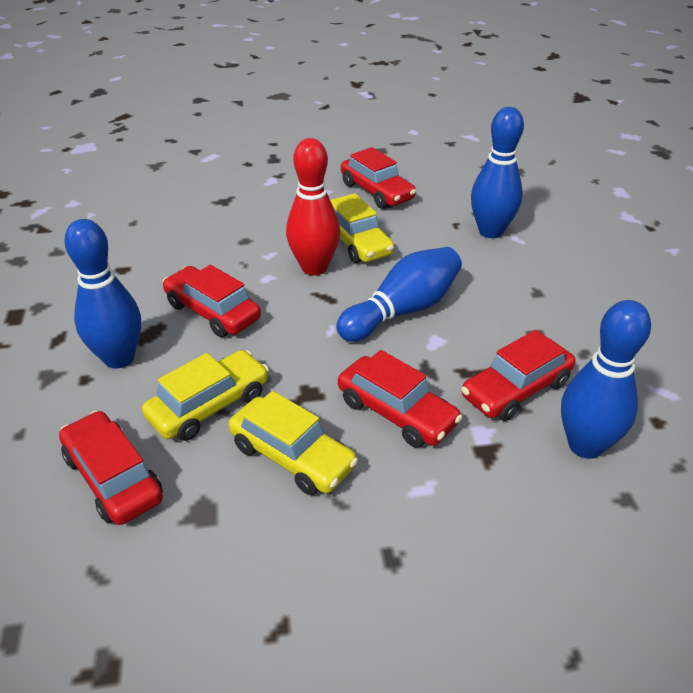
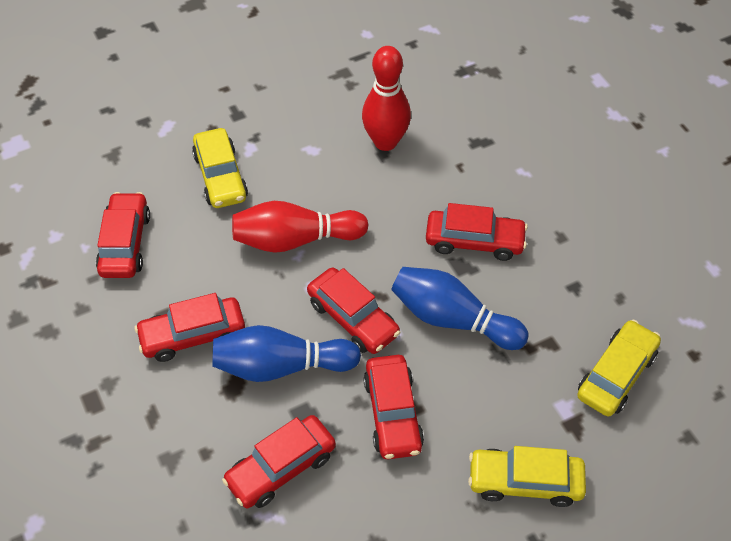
blue bowling pin: [64,219,141,369] [336,247,462,342] [471,107,524,238] [561,300,651,459] = 4 -> [212,325,361,382] [391,267,529,350] = 2
red bowling pin: [286,138,340,275] = 1 -> [232,201,368,253] [362,46,411,151] = 2
red car: [59,411,163,525] [162,265,261,337] [338,350,462,448] [341,147,416,208] [461,330,575,421] = 5 -> [96,192,150,278] [135,293,245,362] [222,415,336,508] [307,267,401,354] [363,355,424,459] [426,203,528,261] = 6

